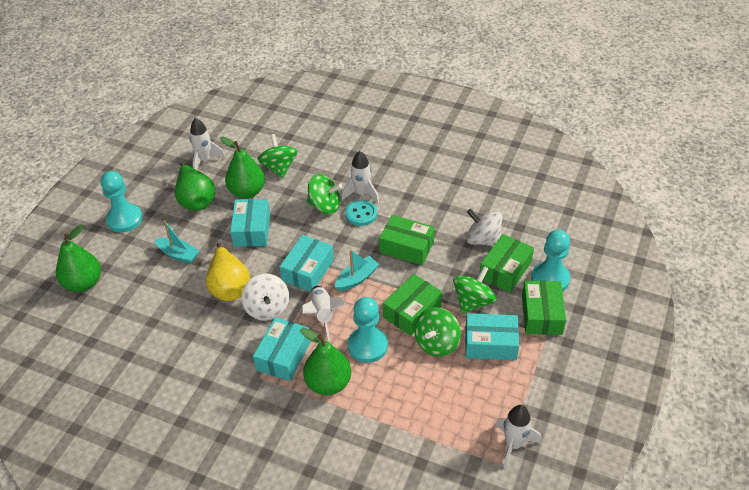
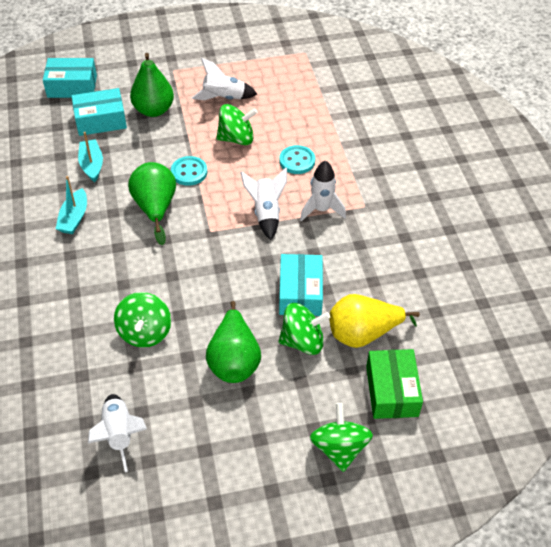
green box: [379,215,435,265] [383,274,442,336] [479,234,534,293] [522,281,566,335] = 4 -> [366,349,423,419] = 1
green pear: [56,225,101,292] [175,163,215,211] [220,137,265,199] [300,328,351,395] = 4 -> [128,162,176,245] [130,53,174,117] [206,301,261,383] = 3
turquoise box: [230,199,270,247] [253,317,311,381] [279,235,334,292] [465,313,519,360] = 4 -> [43,58,97,98] [72,88,127,136] [279,254,323,316] = 3
turquoise button: [345,200,377,226] = 1 -> [171,156,207,186] [279,145,315,174] = 2
turquoise pawn: [101,171,143,232] [348,297,388,363] [531,229,570,291] = 3 -> none = 0
white spinning top: [241,273,289,321] [466,209,502,246] = 2 -> none = 0

